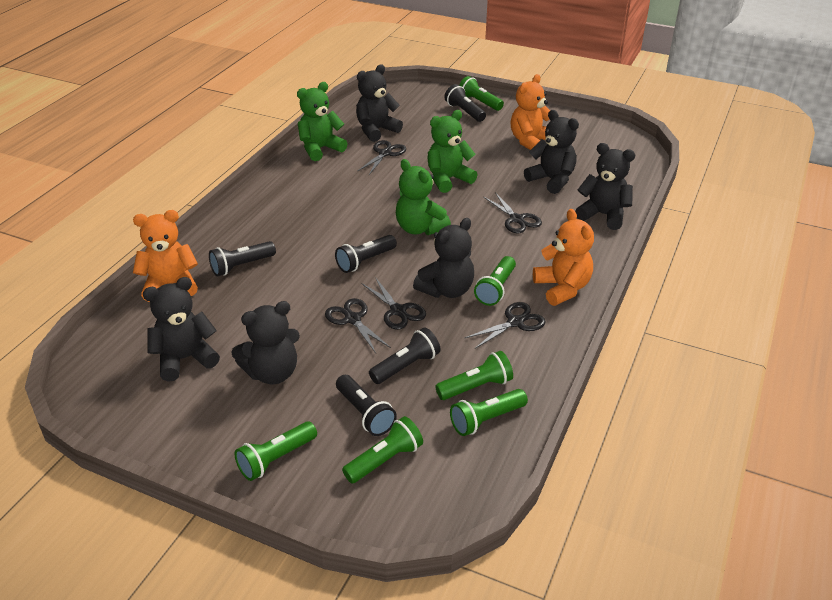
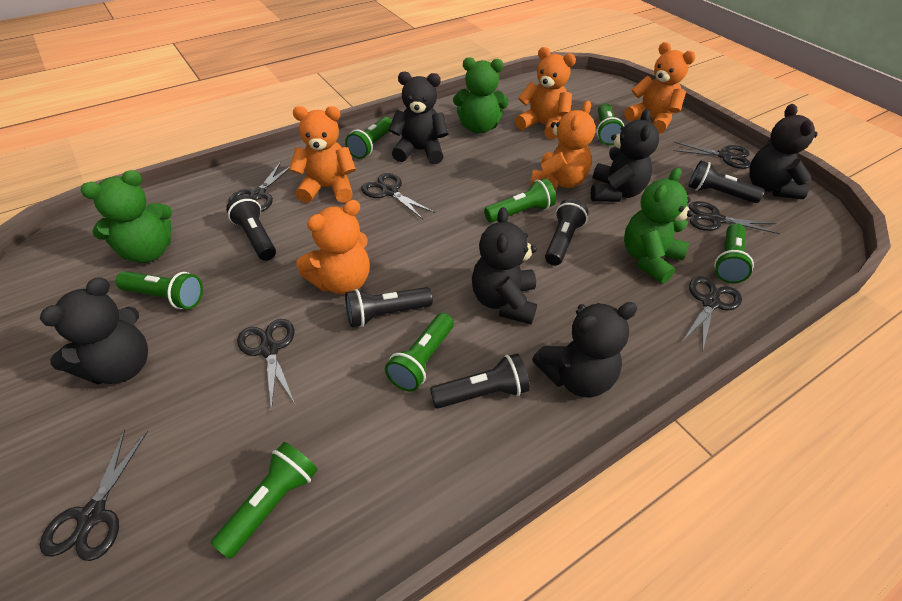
black scissors: [325,298,391,353] [357,140,406,175] [362,277,426,330] [465,302,546,349] [484,192,542,233] = 5 -> [40,430,148,561] [228,162,290,212] [237,319,295,412] [361,173,435,219] [673,142,751,169] [682,276,742,352] [689,201,779,234] = 7
green flashlight: [235,421,317,481] [342,416,423,483] [435,351,513,400] [450,389,528,436] [459,76,504,111] [474,256,516,306] = 6 -> [116,271,203,309] [211,442,318,559] [345,117,392,159] [385,313,454,392] [484,178,556,223] [597,103,624,145] [714,223,754,284] = 7
orange teddy bear: [133,210,198,302] [510,74,550,150] [533,209,594,306] = 3 -> [289,106,356,203] [296,200,370,294] [515,47,576,139] [530,101,596,190] [624,42,696,134] = 5

